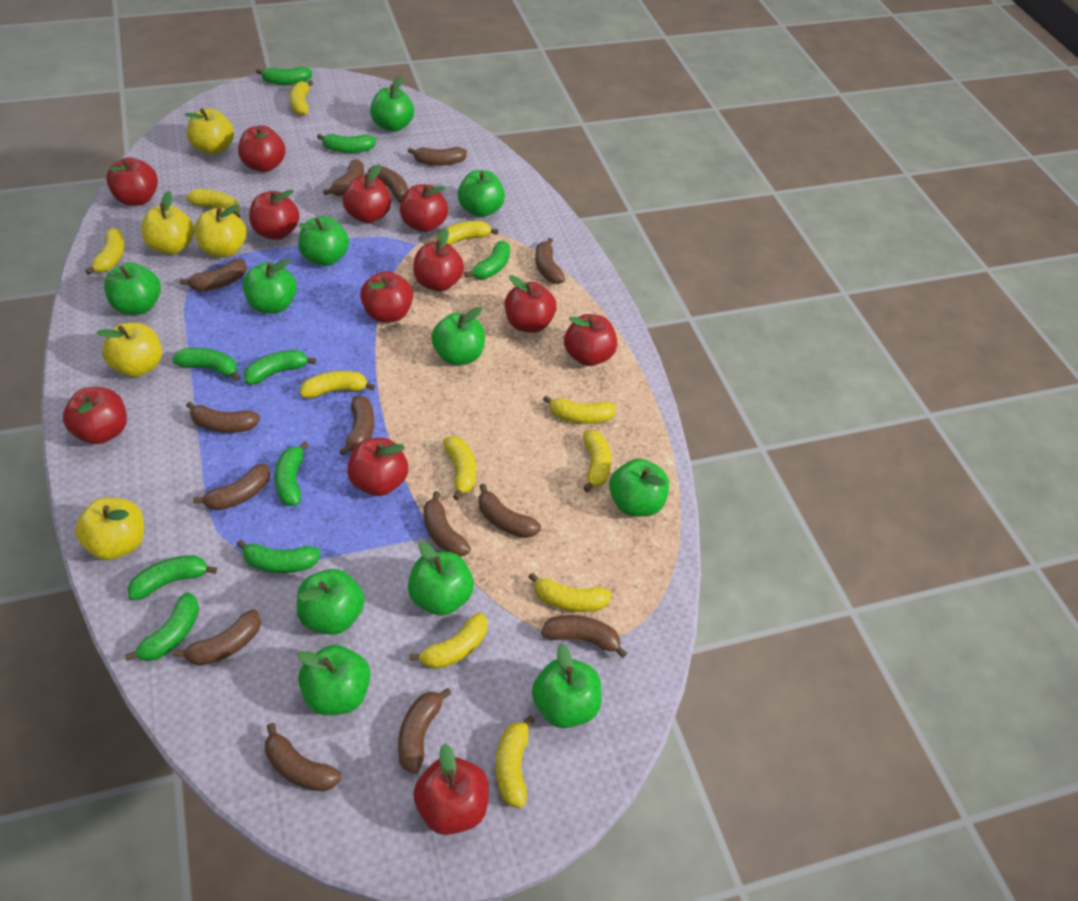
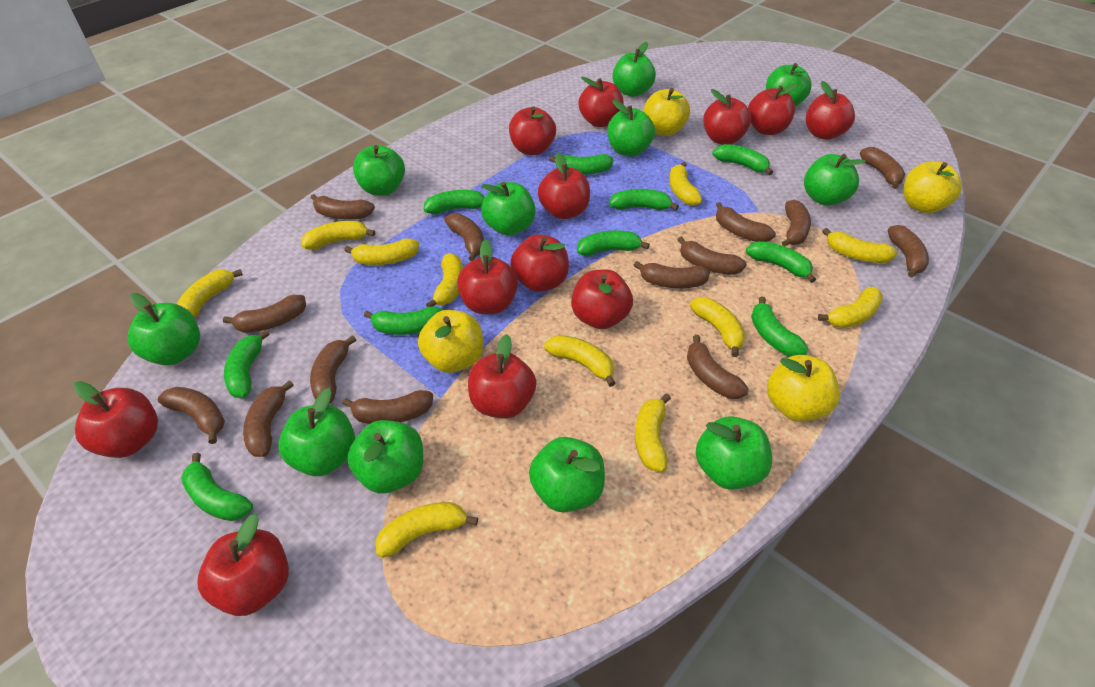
green banana: [125,592,199,661] [128,555,217,600] [172,348,240,381] [236,540,321,573] [244,350,316,385] [256,67,312,85] [274,441,309,506] [317,134,376,153] [464,240,510,279] = 9 -> [181,453,253,521] [224,330,270,398] [364,306,444,335] [424,190,485,214] [549,154,613,175] [577,231,650,256] [609,189,679,210] [712,144,773,175] [746,241,816,283] [751,296,808,357] = 10
yellow apple: [75,498,144,560] [96,323,162,377] [142,191,194,255] [185,108,234,155] [195,204,247,258] = 5 -> [418,310,483,373] [644,88,690,136] [767,355,840,422] [903,161,962,213] = 4

